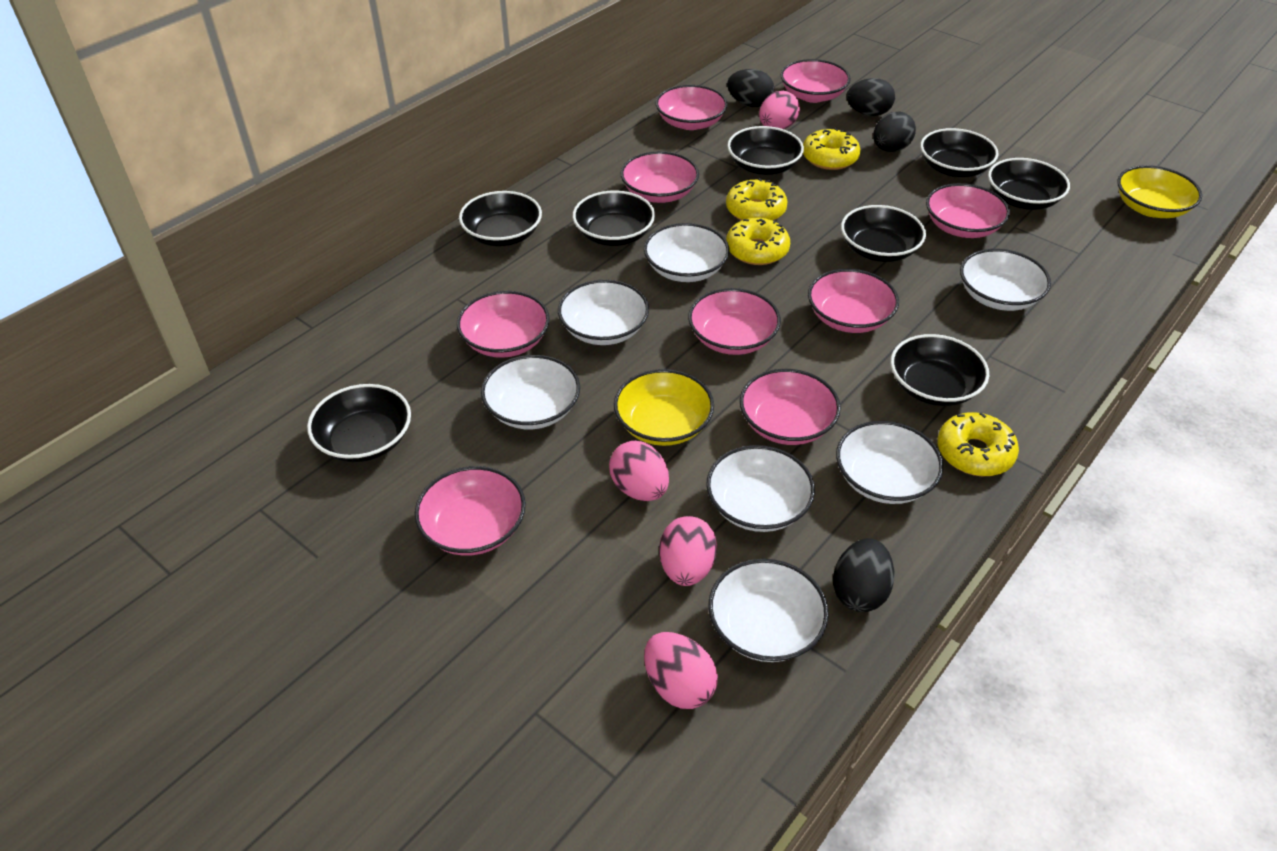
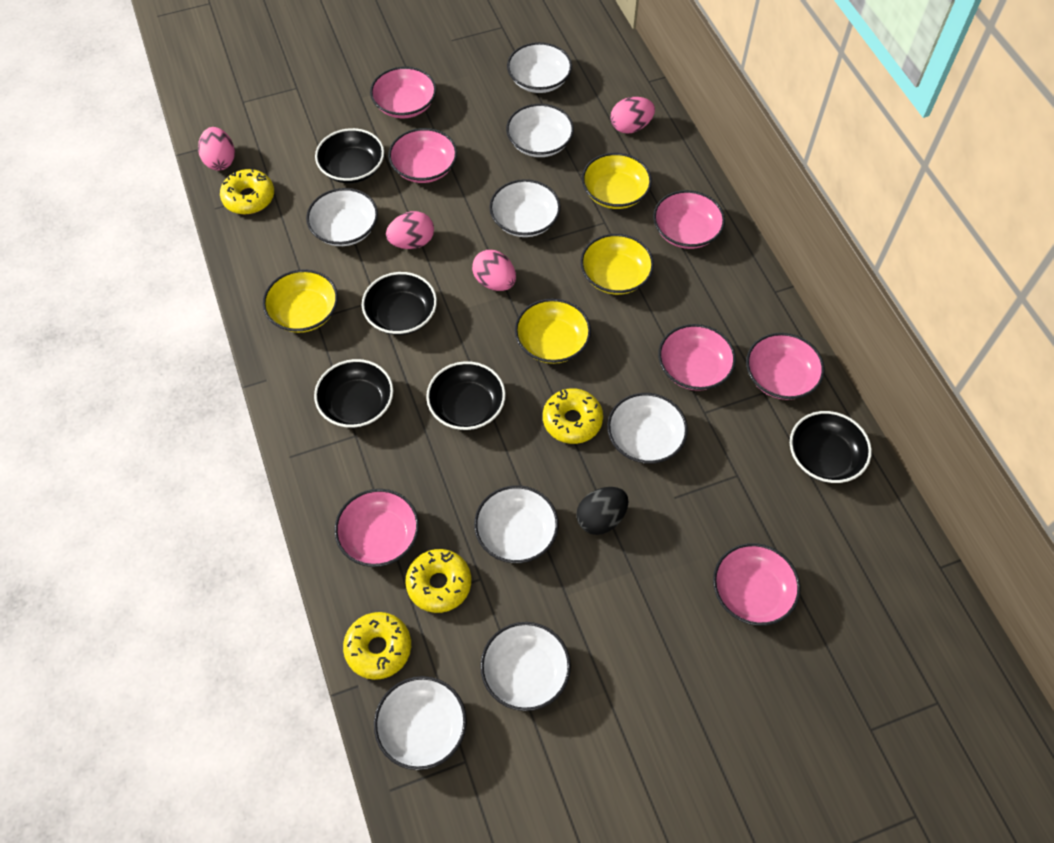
black bowl: [307,384,411,462] [459,191,542,246] [573,191,655,246] [727,126,804,175] [841,205,926,262] [891,334,989,406] [920,128,999,177] [988,158,1070,210] = 8 -> [314,359,393,428] [315,128,384,183] [362,272,437,335] [426,361,506,430] [790,411,872,483] = 5
black egg: [727,69,774,107] [833,538,894,612] [846,78,895,116] [873,111,916,152] = 4 -> [576,487,628,535] = 1
pink bowl: [415,466,526,556] [457,291,550,358] [621,151,699,203] [656,85,728,130] [688,288,781,355] [740,369,841,445] [780,59,851,103] [808,269,899,333] [926,183,1010,238] = 9 -> [334,489,419,567] [370,67,436,118] [388,128,457,183] [653,190,725,249] [658,324,736,391] [713,543,801,626] [746,333,824,400] = 7
white bowl: [481,355,580,429] [558,280,649,345] [644,223,730,282] [706,445,815,532] [708,559,829,662] [836,421,943,504] [960,249,1051,311] = 7 -> [306,188,378,246] [374,676,467,770] [474,485,559,563] [480,622,571,711] [489,179,561,237] [506,104,574,157] [507,42,572,93] [607,393,688,464] = 8
yellow bowl: [614,369,714,446] [1117,165,1202,218] = 2 -> [263,269,338,333] [515,299,591,364] [580,234,654,295] [582,153,652,209] = 4

